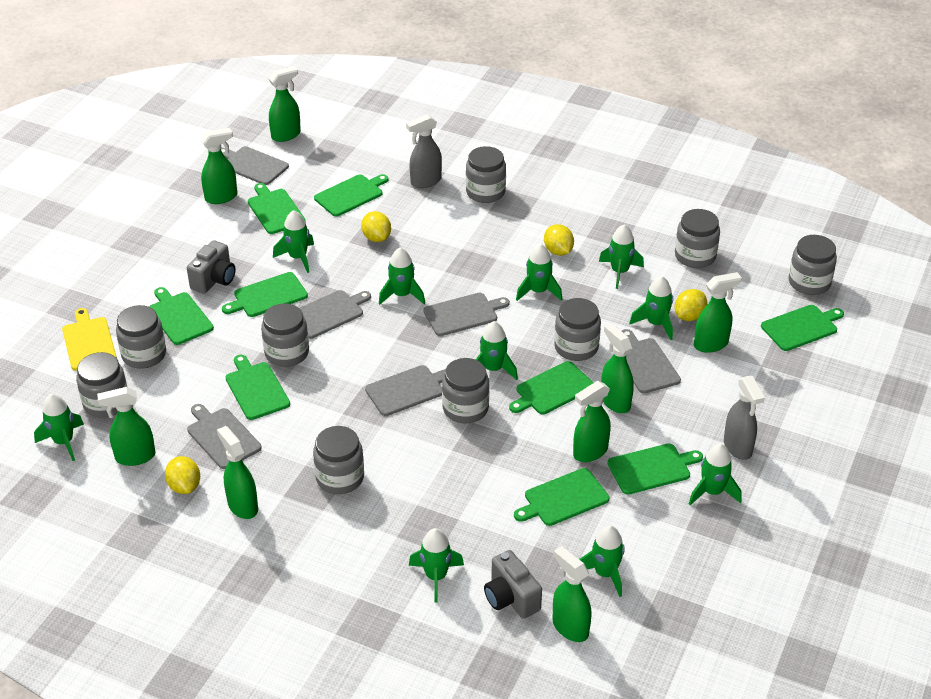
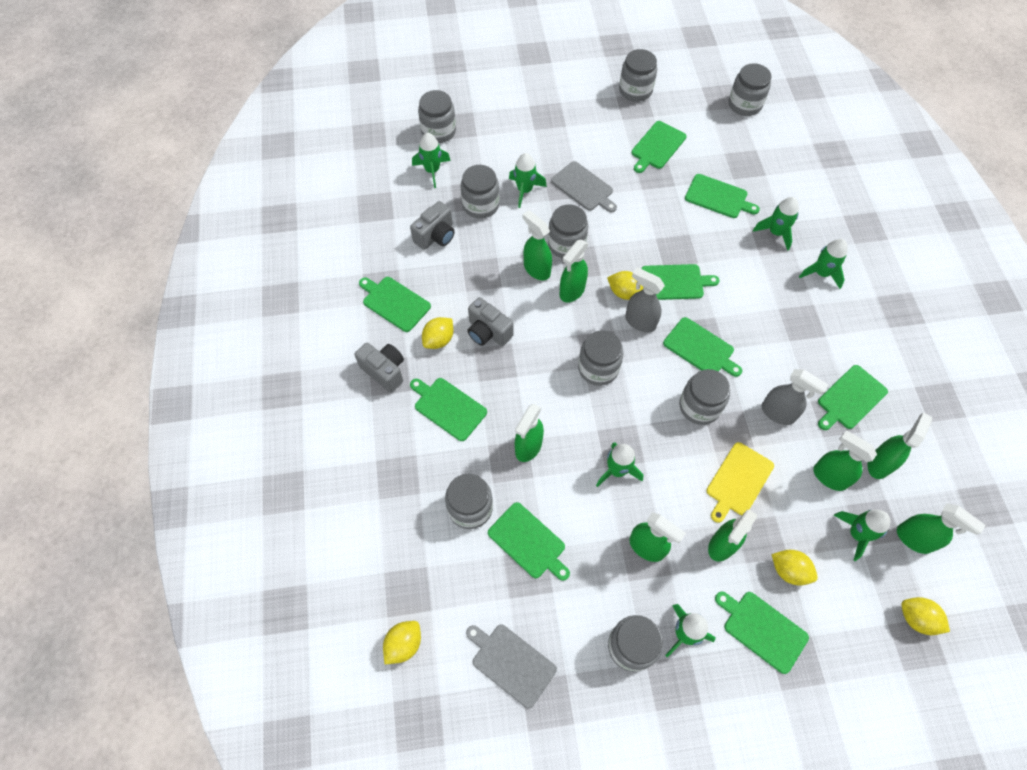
green rocket: [34,394,84,461] [273,210,314,273] [379,247,425,305] [409,528,464,602] [476,321,518,380] [516,244,562,301] [579,525,625,597] [599,225,644,289] [629,276,673,340] [689,444,742,505] = 10 -> [412,133,451,188] [509,153,547,208] [596,442,644,487] [665,604,716,657] [753,197,799,251] [799,239,848,289] [834,509,890,561] = 7
grey camera: [187,240,236,294] [484,550,542,619] = 2 -> [355,342,404,393] [410,201,455,250] [467,297,513,346] = 3
grey cutting board: [187,404,262,469] [221,146,289,185] [299,290,371,339] [365,365,445,416] [423,293,510,336] [622,329,681,393] = 6 -> [466,624,557,709] [551,161,617,213] = 2
yellow lemon: [165,456,200,494] [361,211,391,242] [544,224,574,256] [674,289,707,321] = 4 -> [383,621,421,664] [422,317,453,349] [607,271,643,300] [772,550,818,586] [901,597,950,635] = 5

